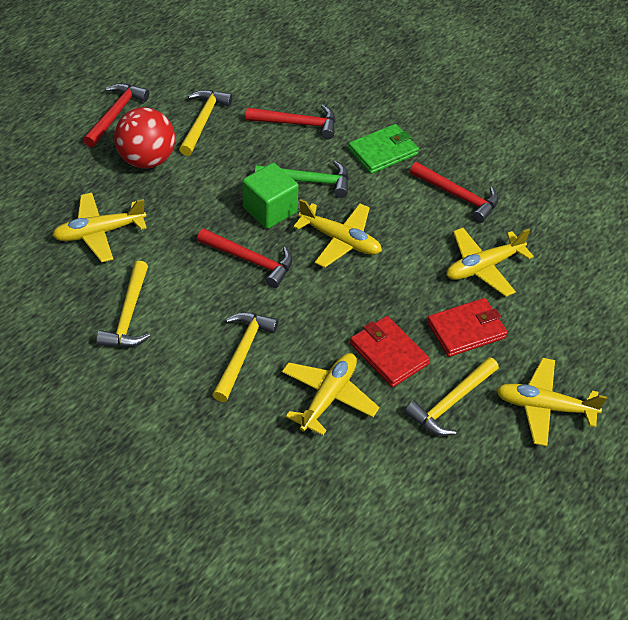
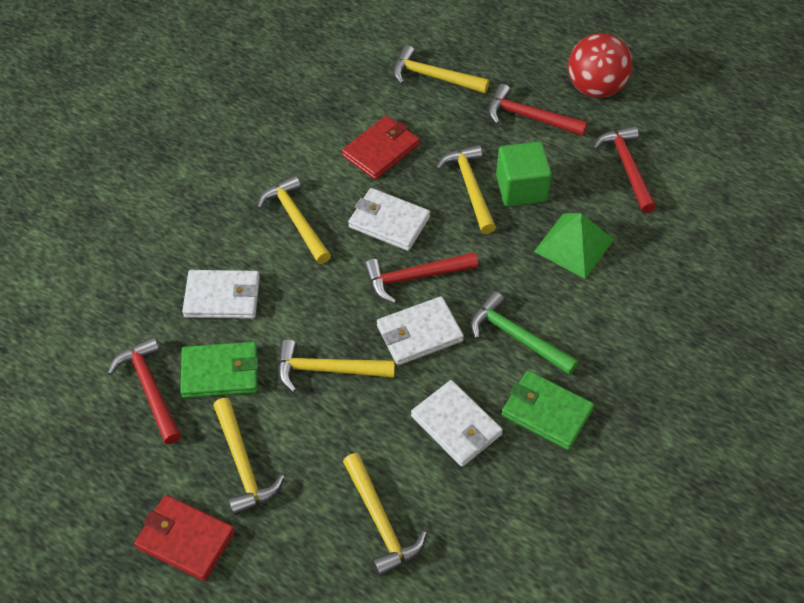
green pyramid: none = 0 -> [534,213,614,279] = 1
green wallet: [348,124,419,174] = 1 -> [180,342,258,398] [502,370,594,450] = 2
white wallet: none = 0 -> [182,270,260,319] [348,188,430,251] [377,296,464,365] [411,380,503,467] = 4
yellow hammer: [96,261,150,347] [179,90,233,156] [212,312,278,402] [405,357,499,436] = 4 -> [213,398,284,515] [257,175,331,264] [278,339,395,392] [343,453,427,577] [393,45,489,93] [436,145,496,234] = 6
yellow plane: [52,193,147,262] [282,353,379,436] [293,199,382,268] [446,228,534,297] [496,358,607,446] = 5 -> none = 0

